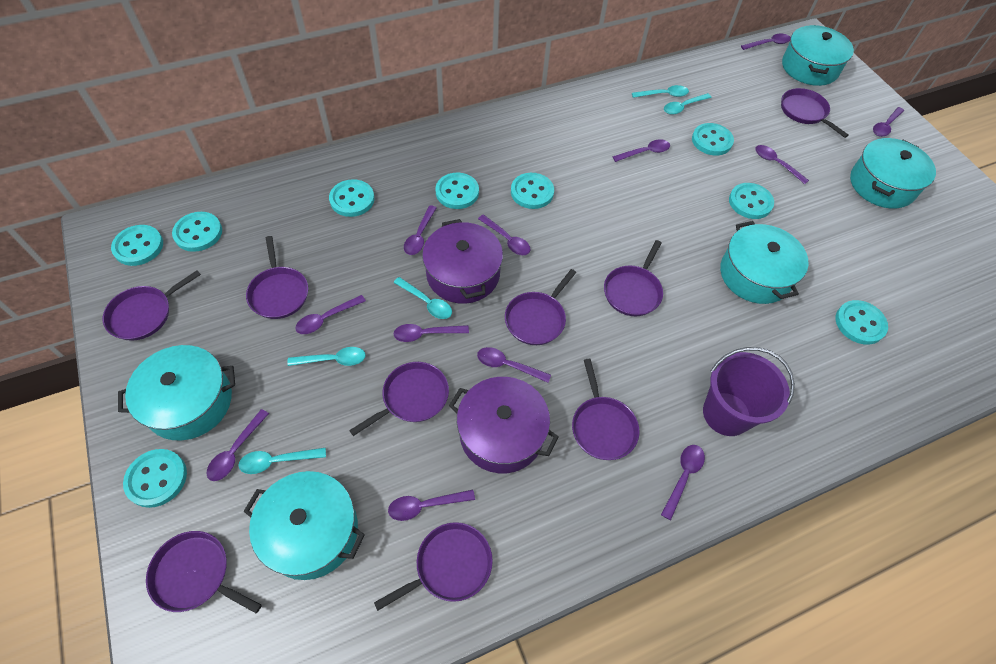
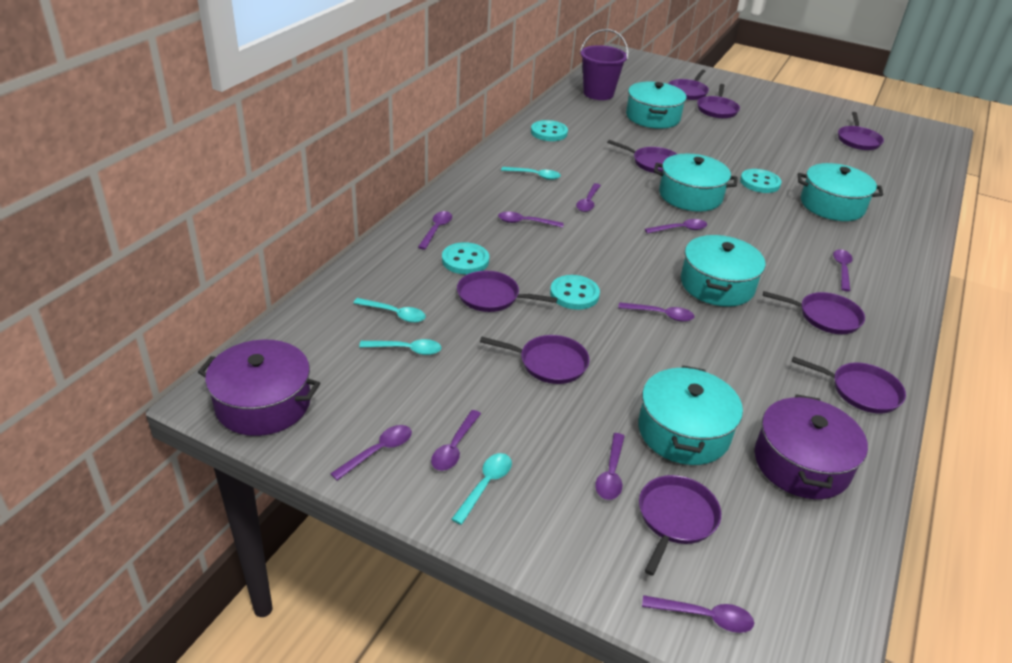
purple spoon: [207,409,269,481] [295,295,366,334] [388,490,475,521] [394,324,469,342] [404,205,436,255] [477,347,551,383] [478,215,531,255] [612,139,670,162] [661,445,705,520] [741,33,791,50] [756,145,809,184] [873,107,904,137] = 12 -> [330,425,412,481] [418,211,452,250] [431,410,481,471] [498,212,564,228] [576,183,601,212] [595,433,625,500] [618,302,694,322] [642,595,754,633] [645,219,707,234] [833,249,853,291] = 10
turquoise button: [111,225,163,266] [123,449,187,508] [172,212,222,252] [329,179,375,217] [436,173,479,209] [511,173,554,209] [692,123,734,155] [729,183,774,219] [835,300,888,345] = 9 -> [442,242,489,274] [531,120,568,141] [550,275,600,310] [740,169,781,193] = 4
turquoise spoon: [238,447,326,474] [287,347,366,366] [393,277,452,319] [632,85,689,98] [664,93,712,115] = 5 -> [354,298,426,323] [359,339,441,355] [451,453,512,525] [501,167,561,180] = 4

